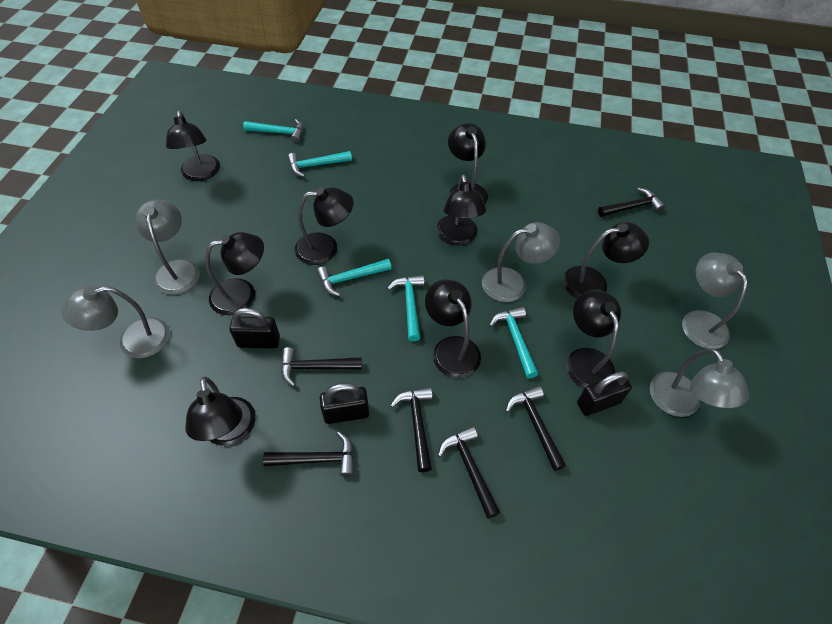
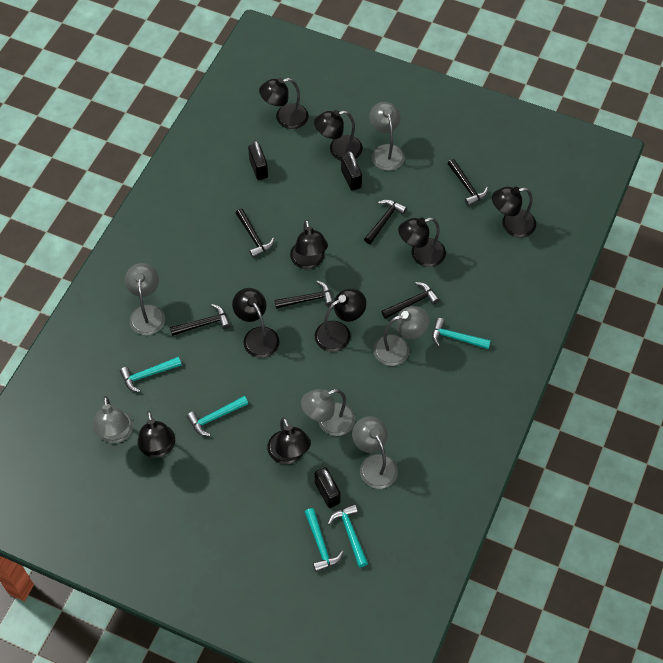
grey lamp: [61,285,170,358] [136,200,200,295] [482,222,560,302] [650,349,749,417] [682,253,748,349] = 5 -> [93,396,133,443] [125,263,165,335] [301,389,355,436] [352,416,398,489] [369,102,405,171] [373,306,429,366] = 6

